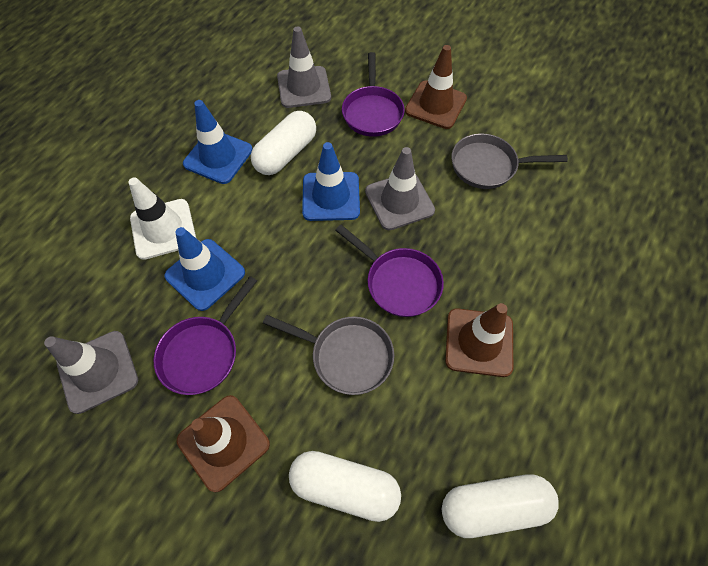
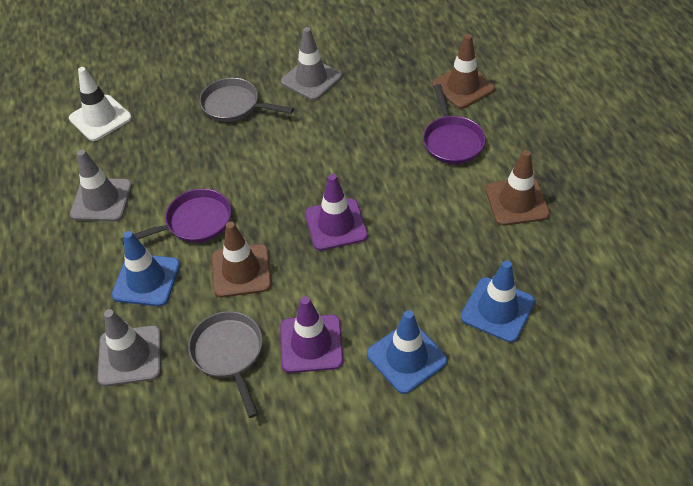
purple pan: [154,276,257,395] [335,225,444,317] [342,52,405,137] = 3 -> [121,189,231,245] [423,84,486,164] = 2
purple traffic cone: none = 0 -> [280,296,344,373] [305,174,368,251] = 2
white capsule: [251,111,316,175] [289,451,401,522] [442,474,558,538] = 3 -> none = 0

